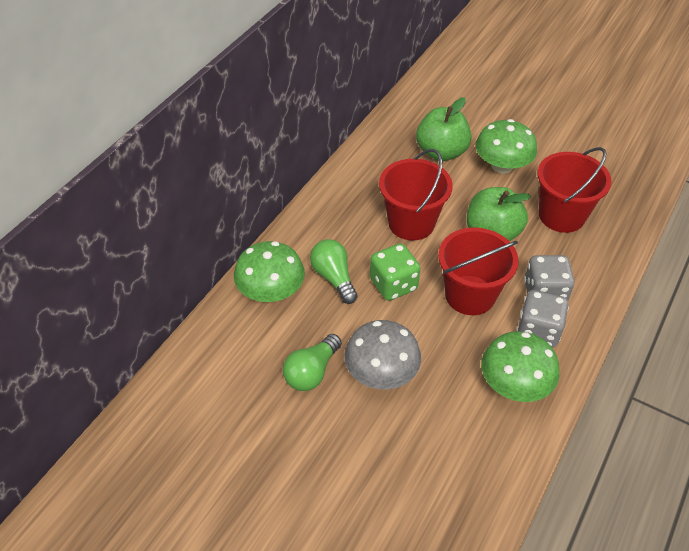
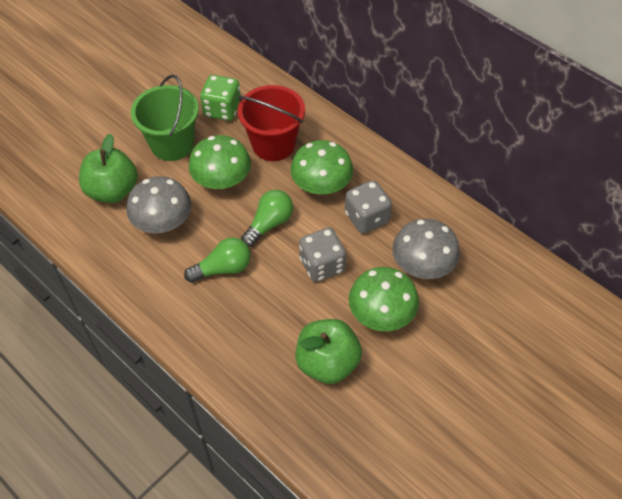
green bucket: none = 0 -> [131,75,199,161] = 1
grey mushroom: [344,320,421,390] = 1 -> [126,176,191,233] [392,219,460,279] = 2
red bucket: [379,149,453,240] [438,228,519,315] [537,147,612,233] = 3 -> [238,85,305,161] = 1

